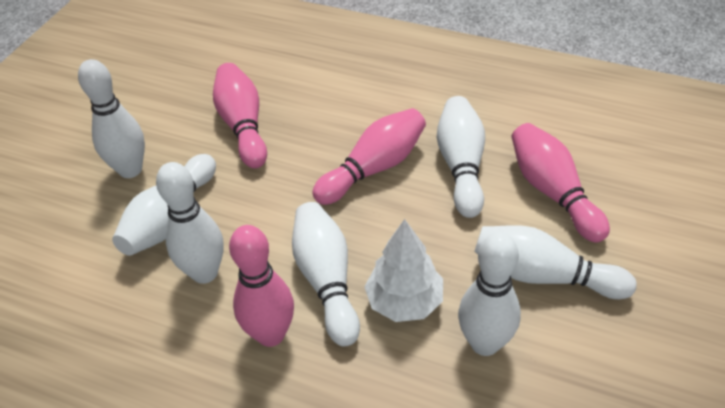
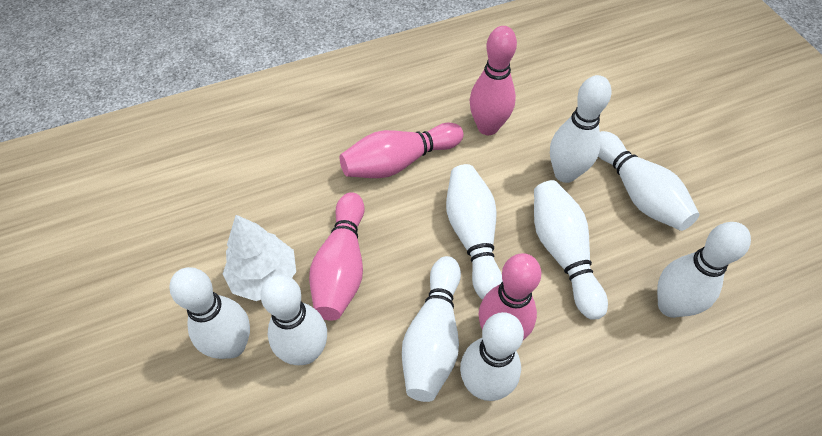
white bowling pin: [78,59,145,178] [112,154,216,256] [156,162,224,284] [292,202,360,346] [437,96,485,218] [458,232,521,356] [474,225,637,299] = 7 -> [169,267,250,359] [260,274,327,365] [402,256,461,402] [446,164,503,300] [460,312,524,401] [534,180,608,320] [550,75,612,183] [598,131,700,231] [657,222,751,318] = 9

